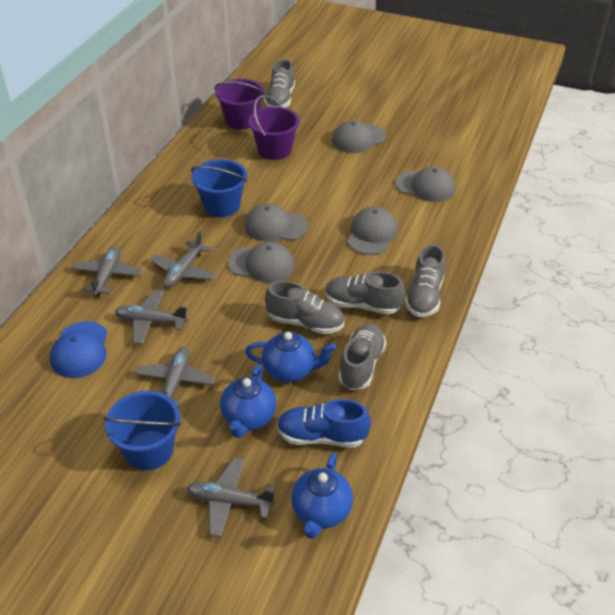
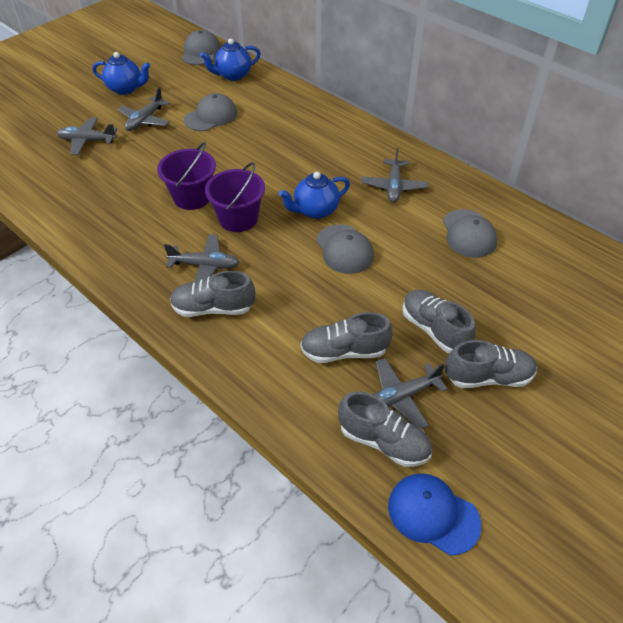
blue bucket: [103,391,181,470] [191,159,247,217] = 2 -> none = 0
blue shoe: [277,399,371,448] = 1 -> none = 0
grey cap: [228,242,294,283] [245,203,308,242] [332,120,386,153] [347,207,398,255] [395,167,455,202] = 5 -> [182,30,221,65] [184,93,237,131] [316,224,374,274] [443,209,498,258] = 4

